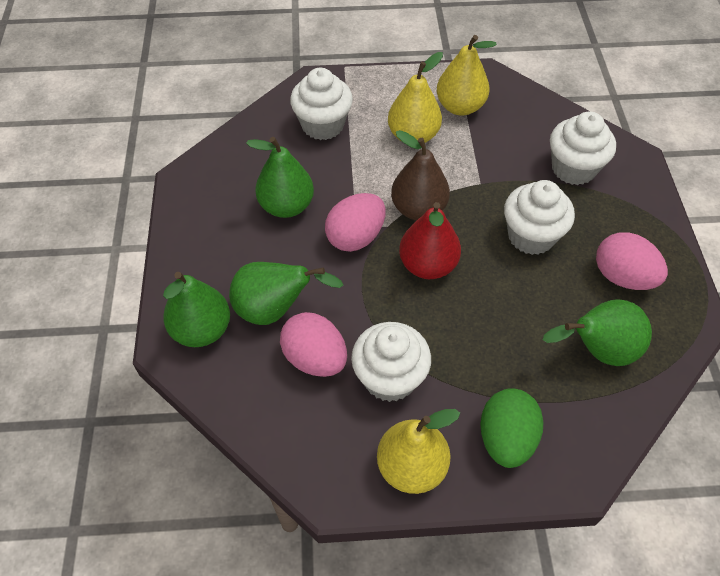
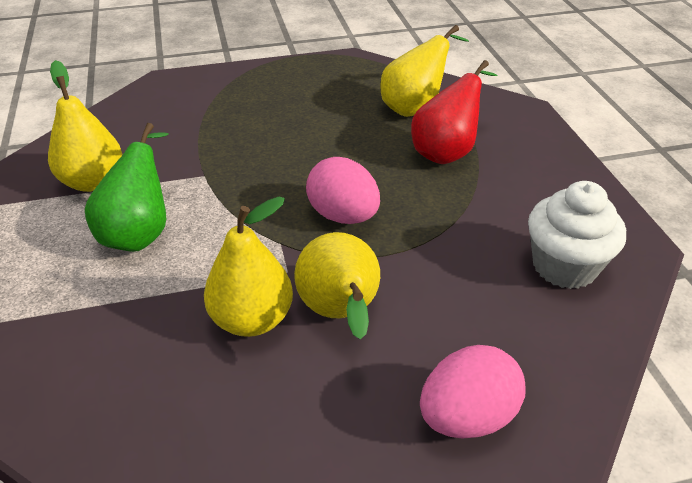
brown pear: [391,130,450,220] = 1 -> none = 0
green egg: [480,388,543,468] = 1 -> none = 0
green pear: [163,272,230,347] [229,262,343,325] [246,137,314,218] [543,299,652,366] = 4 -> [85,123,169,252] = 1
pink egg: [280,312,347,377] [325,193,386,252] [596,232,668,290] = 3 -> [306,157,380,224] [420,345,526,439] = 2
white cupcake: [290,68,353,140] [351,322,431,402] [504,180,575,255] [550,111,616,185] = 4 -> [528,181,626,289] = 1
yellow pear: [377,409,460,494] [388,52,443,143] [437,35,497,116] = 3 -> [48,60,122,192] [204,197,293,337] [294,232,380,339] [380,25,469,117] = 4

